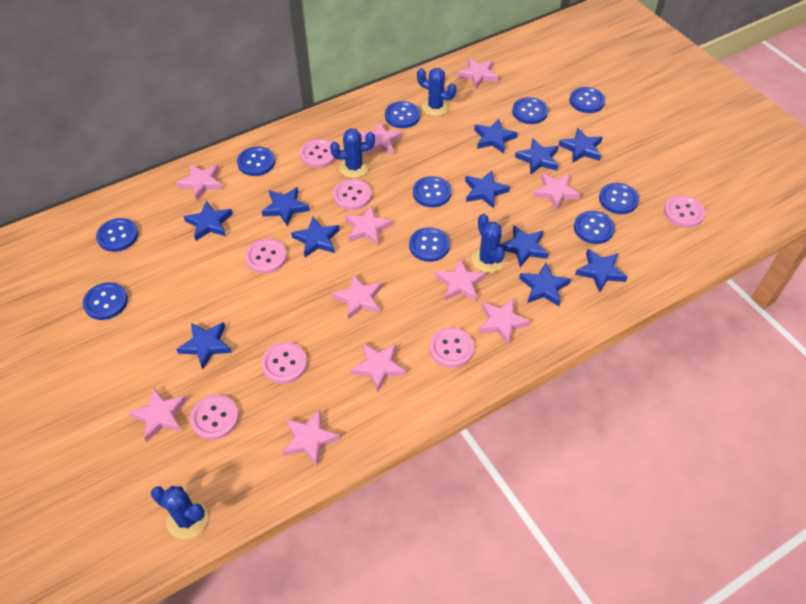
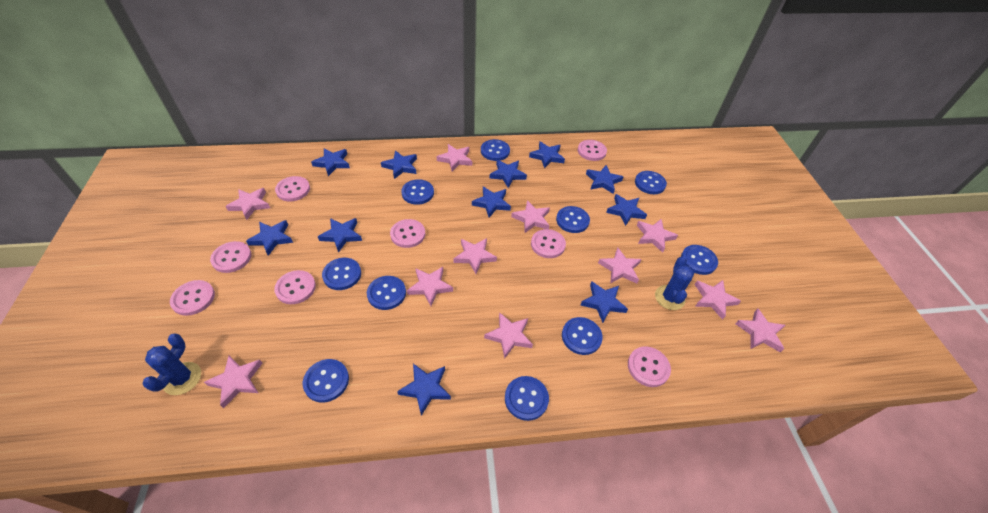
blue cactus: [151,486,208,539] [330,128,375,178] [417,68,456,116] [472,213,505,273] = 4 -> [143,334,201,395] [655,256,694,310] = 2
pink button: [190,395,239,440] [245,239,287,274] [261,342,307,384] [300,139,336,168] [333,179,372,210] [429,327,474,368] [664,195,705,228] = 7 -> [170,280,215,316] [210,241,252,273] [274,270,316,304] [275,176,310,201] [390,219,425,248] [531,229,566,258] [578,140,607,161] [628,346,671,387] = 8

